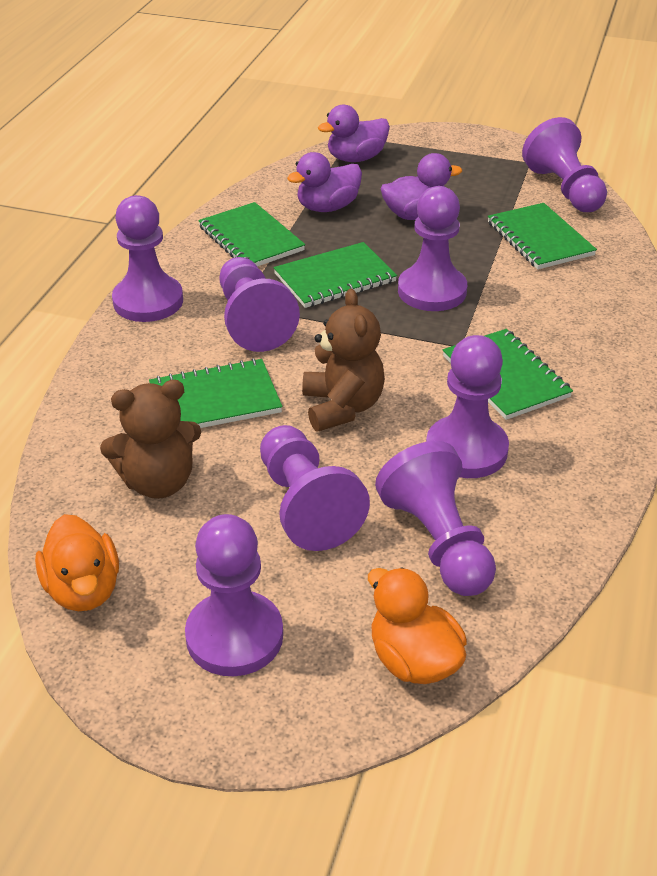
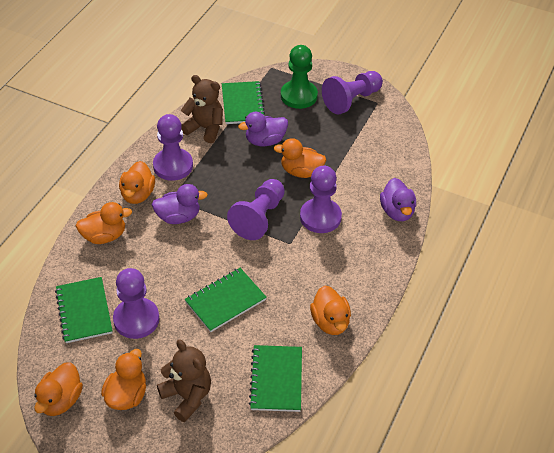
green notebook: [149,358,282,428] [198,202,305,266] [274,242,397,308] [443,329,573,420] [488,203,597,269] = 5 -> [55,277,113,343] [185,268,267,332] [222,81,265,124] [249,345,302,412] = 4
green pawn: none = 0 -> [281,45,318,109] = 1
orange duck: [35,514,119,611] [368,567,467,684] = 2 -> [34,362,83,416] [76,202,132,244] [101,349,146,410] [119,161,155,204] [274,138,326,178] [310,285,351,335] = 6
purple pawn: [112,195,183,322] [185,514,283,676] [219,257,300,352] [260,425,370,551] [375,441,496,596] [398,186,467,311] [426,335,509,478] [522,117,607,212] = 8 -> [113,268,159,339] [153,114,193,181] [227,179,285,240] [300,166,342,233] [322,71,383,114] = 5

